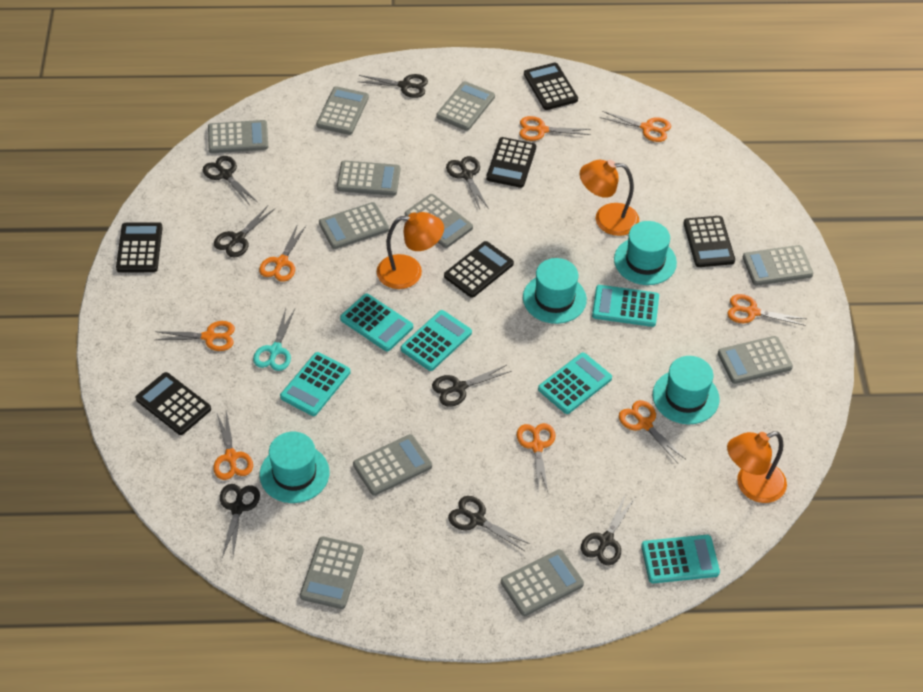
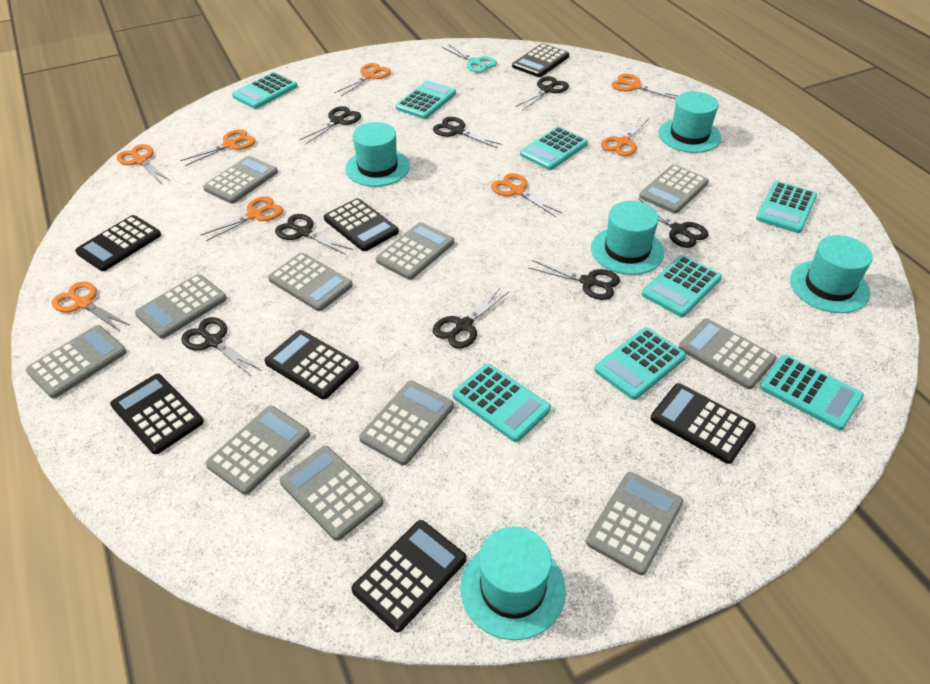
black calculator: [116,222,163,273] [135,372,211,435] [444,241,514,298] [486,137,536,188] [524,63,578,110] [684,216,735,267] = 6 -> [75,215,161,271] [110,374,204,454] [265,330,359,399] [324,198,399,251] [351,520,466,632] [512,43,569,77] [651,383,756,464] = 7
orange lamp: [377,212,444,289] [580,160,639,236] [727,431,787,503] = 3 -> none = 0
turquoise calculator: [280,352,351,416] [340,294,413,351] [401,310,472,371] [538,353,612,414] [592,285,659,327] [641,535,720,583] = 6 -> [232,72,298,109] [396,81,456,119] [452,364,551,442] [520,126,588,170] [594,327,686,400] [642,255,722,317] [756,181,817,233] [760,354,864,430] = 8
turquoise hat: [260,432,329,503] [523,258,587,324] [614,221,677,285] [653,356,719,424] = 4 -> [346,122,410,187] [460,527,566,640] [591,201,664,275] [658,91,721,153] [790,235,873,313] = 5

